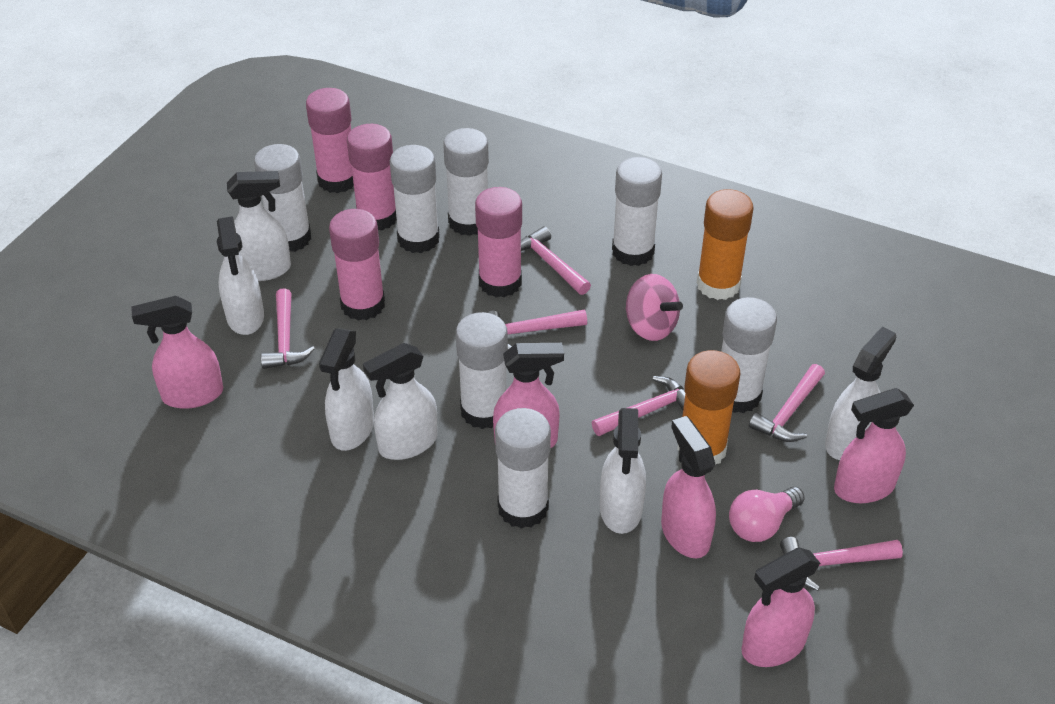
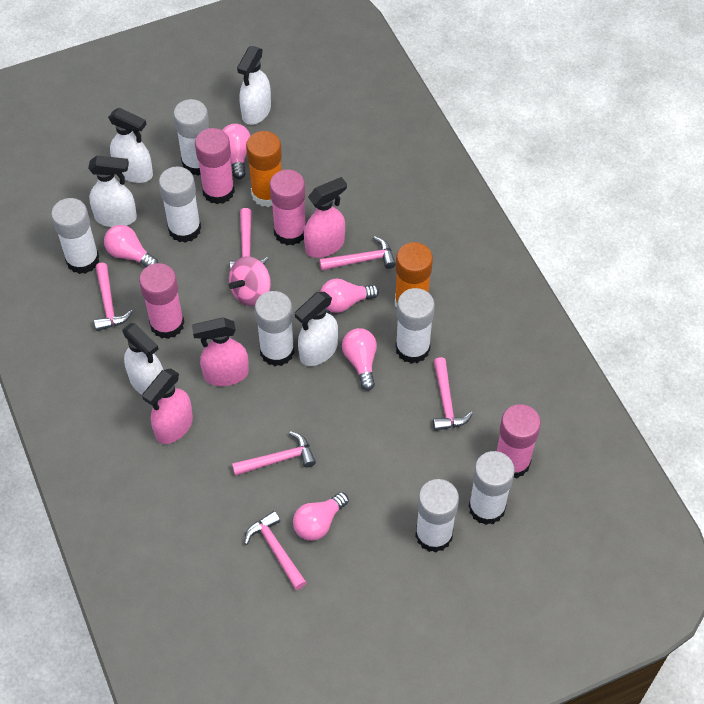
pink light bulb: [729,486,805,542] = 1 -> [104,225,158,267] [222,124,250,179] [293,492,349,541] [320,279,379,313] [342,328,377,391] = 5
pink spray bottle: [131,296,223,409] [493,343,564,449] [661,416,716,558] [741,548,820,667] [834,388,914,503] = 5 -> [142,368,193,444] [192,317,249,386] [304,177,347,258] = 3
white spray bottle: [217,216,264,335] [227,171,291,281] [319,328,374,451] [363,343,438,460] [600,408,646,534] [825,327,896,460] = 6 -> [88,155,137,227] [108,108,153,183] [122,323,163,394] [237,46,271,125] [295,292,338,366] = 5

